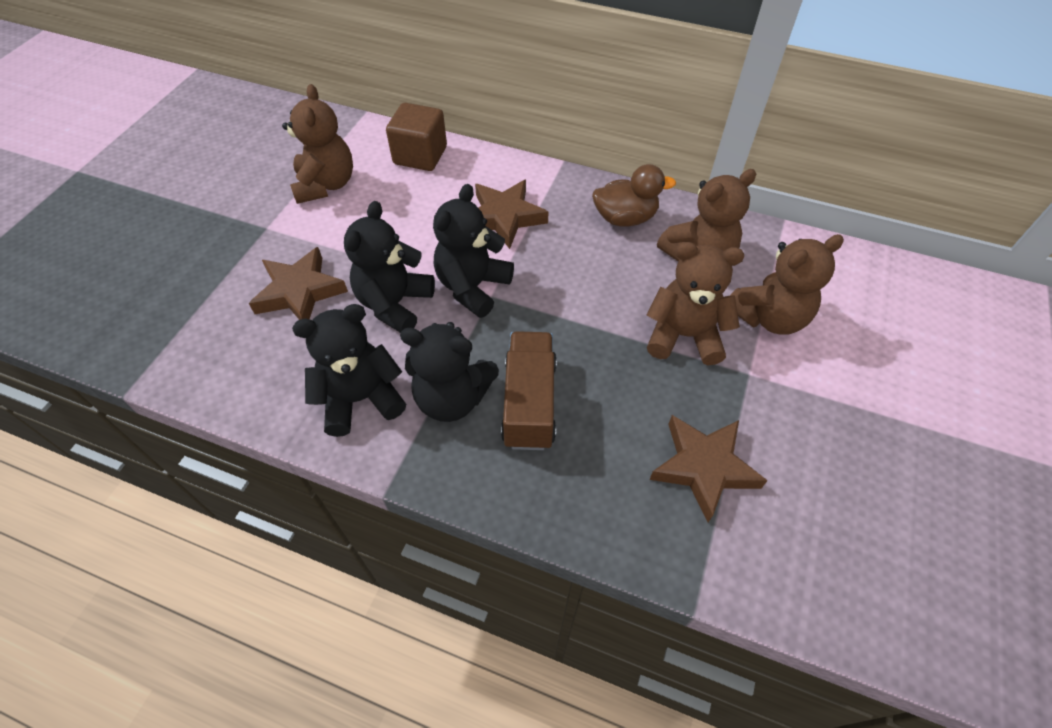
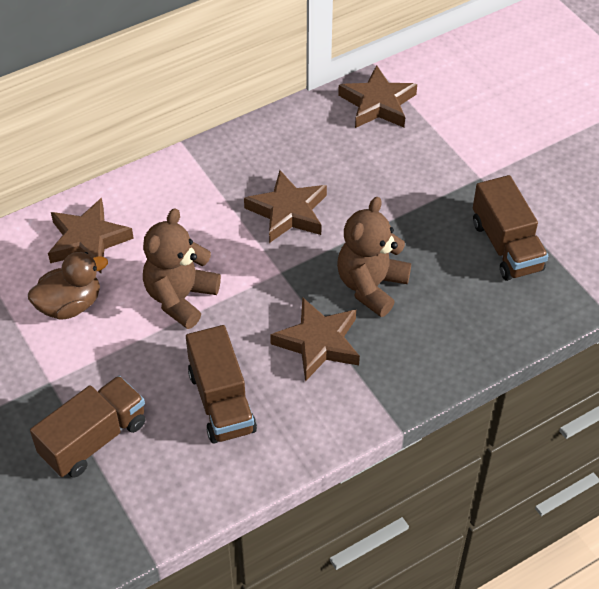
black teddy bear: [292,304,406,437] [344,201,435,333] [400,322,499,422] [433,184,514,318] = 4 -> none = 0
brown cube: [386,103,447,171] = 1 -> none = 0
brown star: [249,247,348,320] [475,180,549,249] [650,415,768,522] = 3 -> [48,198,134,273] [244,170,327,243] [270,297,360,381] [338,65,417,128] = 4
brown teddy bear: [282,84,353,204] [647,242,744,365] [657,169,756,261] [730,234,844,335] = 4 -> [143,208,221,329] [337,197,411,317] = 2
brown truck: [501,331,557,450] = 1 -> [30,376,145,478] [186,325,257,444] [473,175,548,281] = 3

